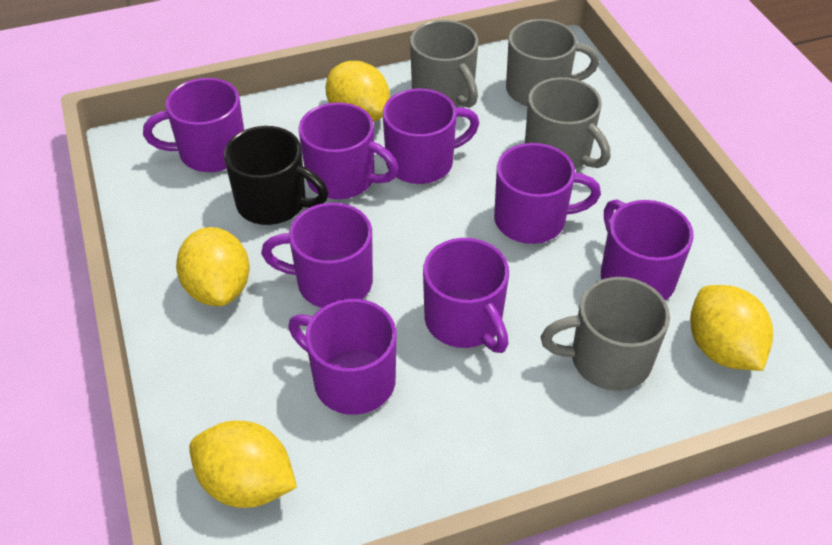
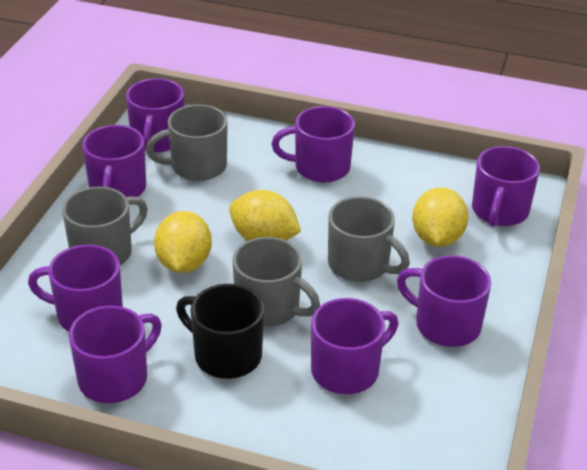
yellow lemon: [176,227,250,306] [189,421,297,508] [326,61,390,122] [690,285,773,371] = 4 -> [154,211,212,273] [229,190,301,241] [412,187,468,247] = 3

